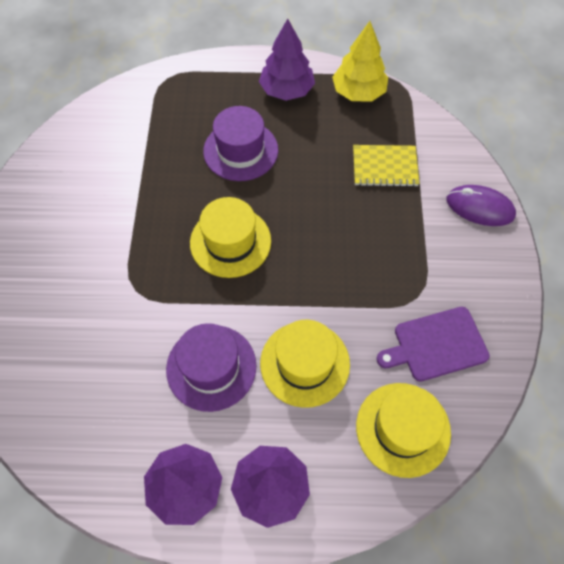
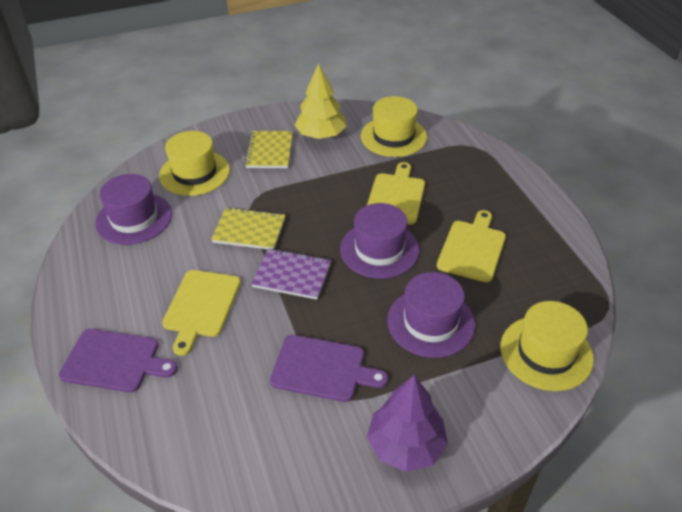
purple cutting board: [376,307,490,382] = 1 -> [59,329,178,392] [270,335,388,402] = 2
purple hat: [166,323,257,412] [203,106,278,181] = 2 -> [95,174,172,245] [340,203,419,279] [387,272,475,358] = 3
purple mouse: [447,185,516,226] = 1 -> none = 0
purple notebook: none = 0 -> [251,248,331,300] = 1
purple tree: [144,444,222,525] [231,446,310,528] [259,19,315,101] = 3 -> [367,375,448,472] = 1
yellow cutting board: none = 0 -> [162,270,241,356] [367,162,425,225] [437,210,506,283] = 3
yellow notebook: [353,145,419,187] = 1 -> [211,207,285,249] [244,131,293,168] = 2

